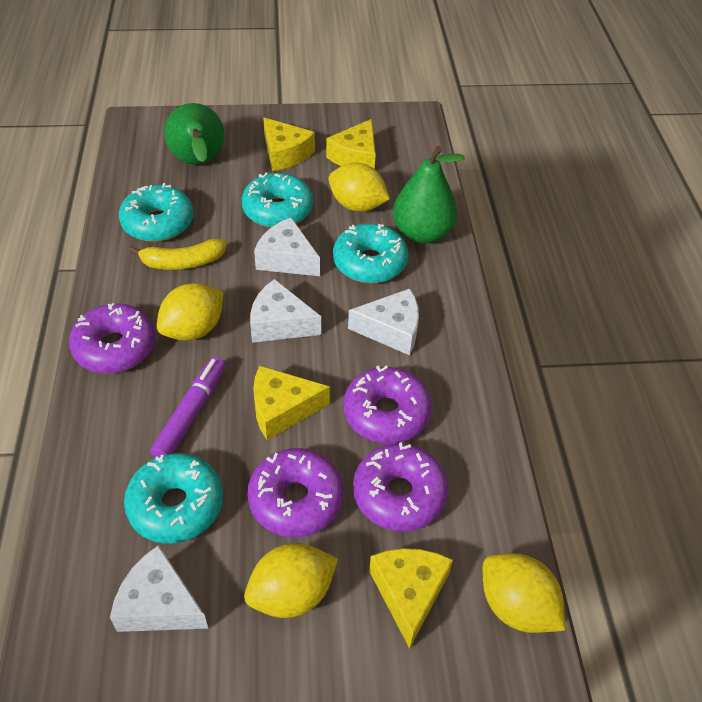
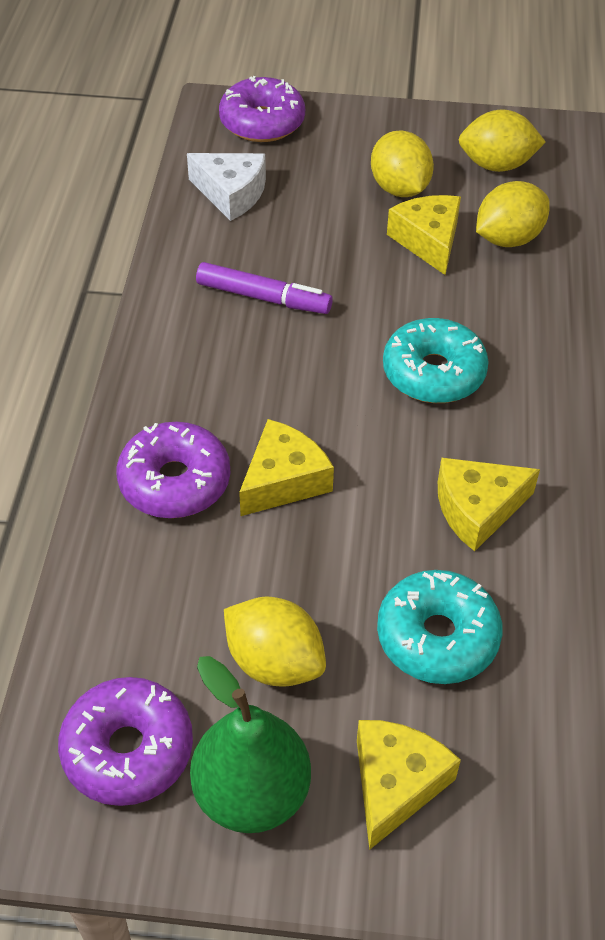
green pear: [164,103,225,164] [393,146,465,243] = 2 -> [190,656,311,833] = 1
purple donut: [69,303,156,374] [247,448,344,537] [343,366,431,444] [353,442,448,532] = 4 -> [58,677,193,806] [117,422,230,518] [219,76,305,142] = 3
turquoise donut: [119,183,193,242] [124,453,223,544] [242,172,313,228] [333,223,408,283] = 4 -> [377,570,503,684] [383,318,489,403] = 2
white cheese: [110,545,208,632] [250,279,321,343] [254,217,320,276] [348,289,419,355] = 4 -> [187,153,266,221] = 1
yellow banana: [129,239,227,270] = 1 -> none = 0

